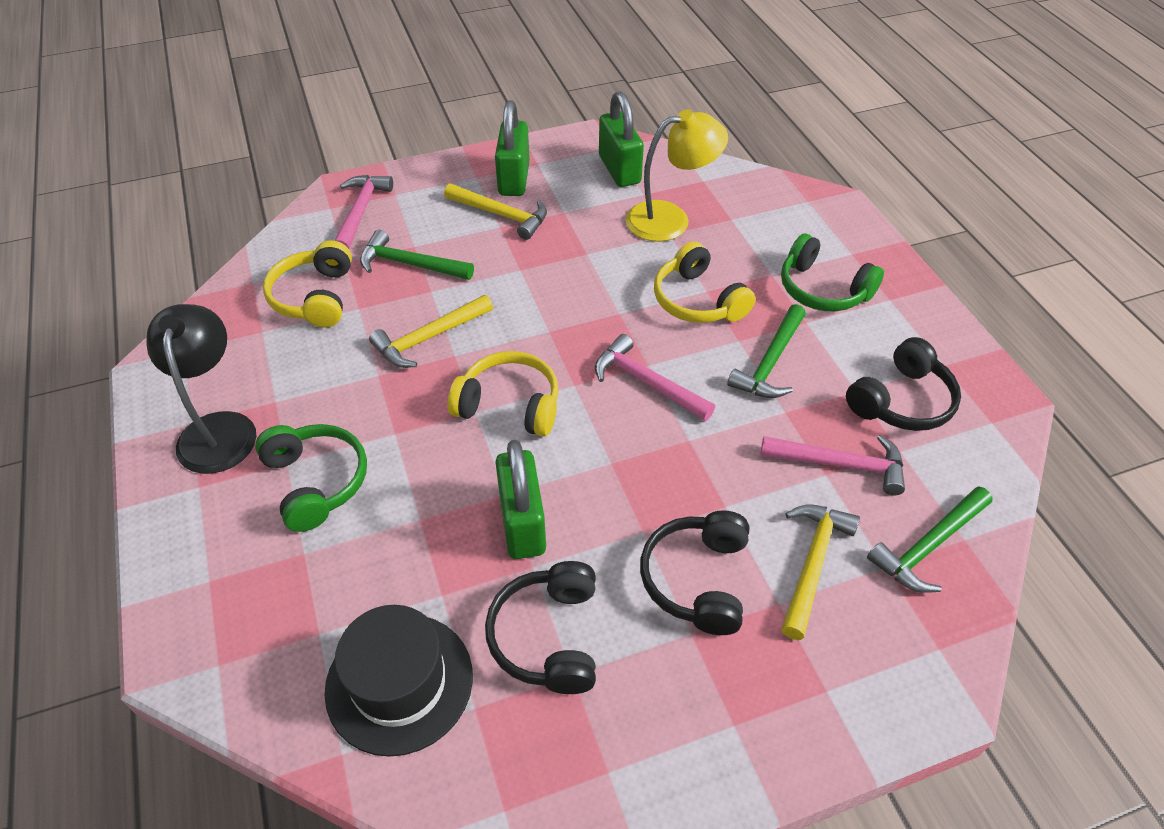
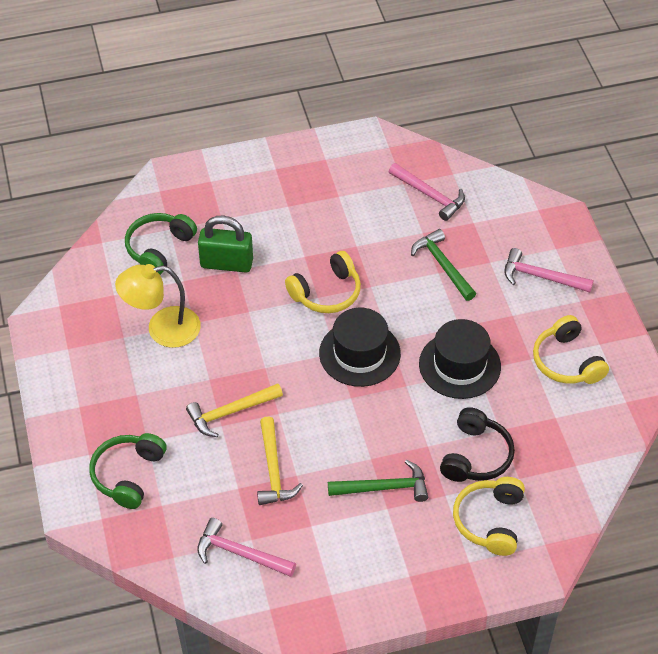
black hat: [324,605,473,757] = 1 -> [319,308,401,387] [419,319,501,399] = 2
black headphones: [485,561,596,694] [640,510,749,635] [846,337,961,431] = 3 -> [440,407,515,482] = 1
black lamp: [146,304,257,474] = 1 -> none = 0
green hammer: [360,230,474,280] [727,304,806,398] [867,486,993,593] = 3 -> [328,460,428,502] [411,229,476,301] = 2
green padlock: [495,100,530,196] [495,440,546,559] [599,91,644,187] = 3 -> [198,216,253,272] = 1
yellow hammer: [369,295,493,368] [444,183,547,240] [781,504,860,640] = 3 -> [186,383,283,437] [257,417,303,505] = 2

